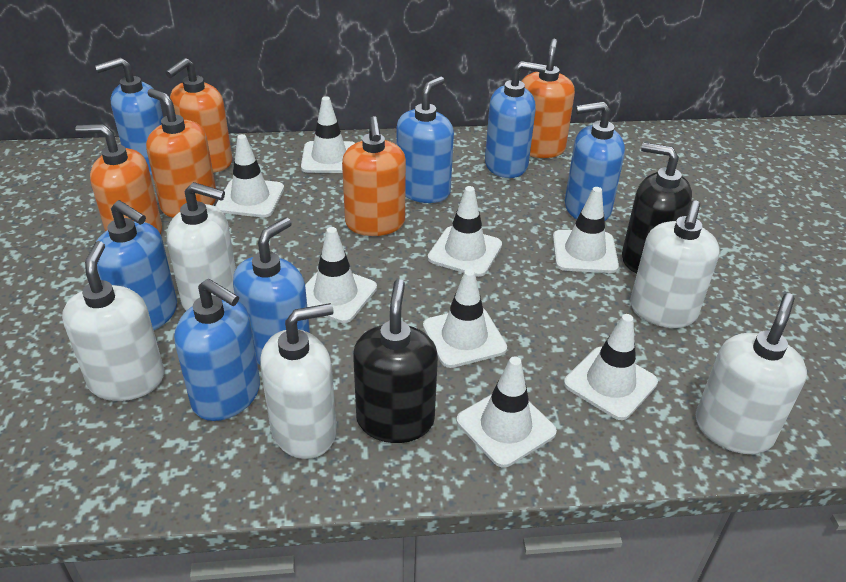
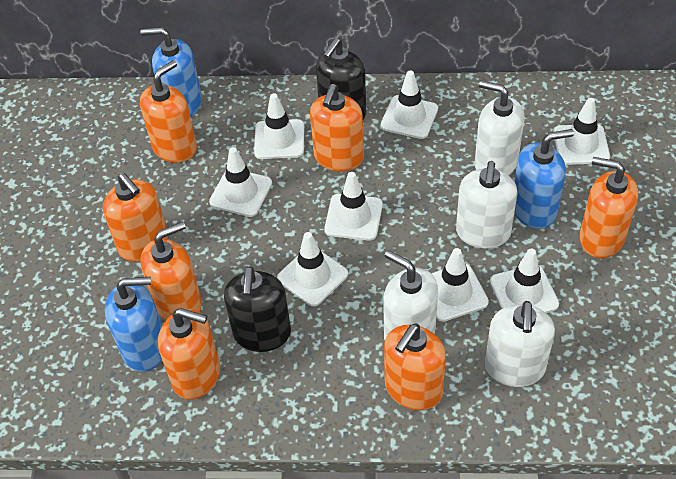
blue soap dispenser: [95,57,163,175] [96,200,177,330] [174,279,260,421] [233,217,310,365] [396,76,454,203] [485,61,546,178] [565,101,625,221] = 7 -> [105,277,162,372] [140,27,202,117] [514,129,574,229] = 3
orange soap dispenser: [75,124,162,235] [146,89,216,218] [165,58,232,173] [342,116,406,236] [521,38,575,158] = 5 -> [103,173,168,262] [140,60,197,163] [140,221,202,320] [158,308,220,400] [310,84,364,171] [384,323,446,410] [580,157,638,258] = 7
white soap dispenser: [62,241,164,401] [167,182,236,311] [260,303,337,459] [630,200,720,328] [696,293,807,454] = 5 -> [383,250,438,340] [456,161,517,249] [475,80,525,175] [485,301,555,387] = 4

